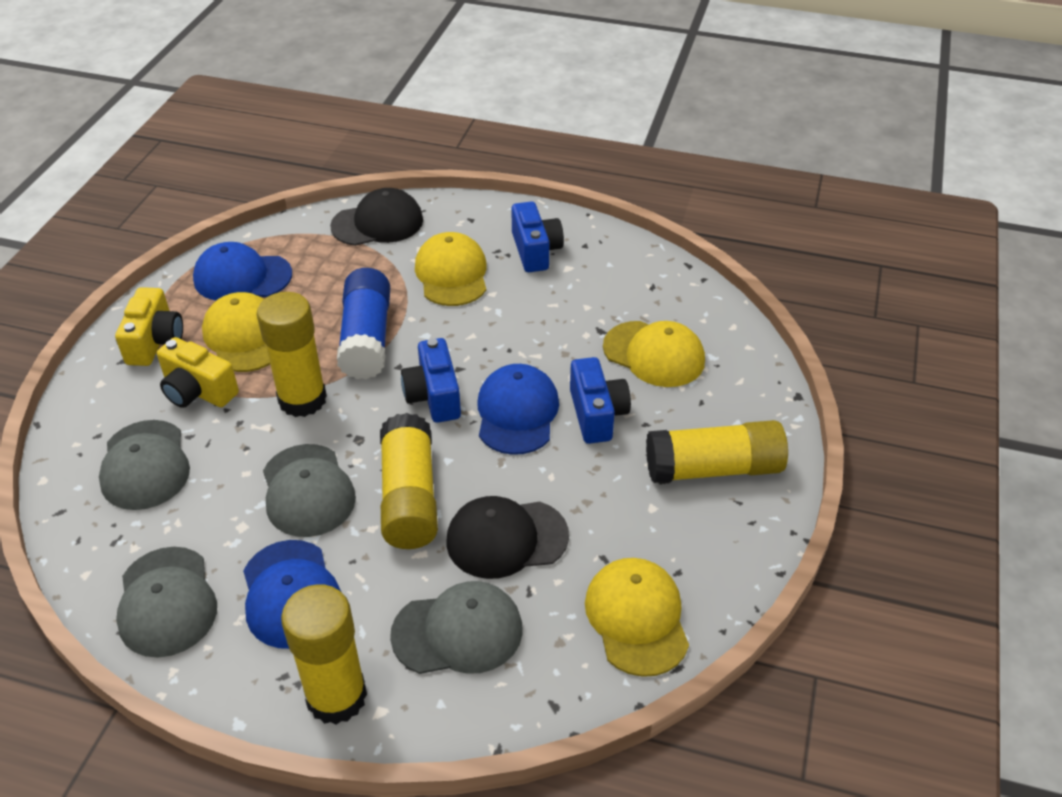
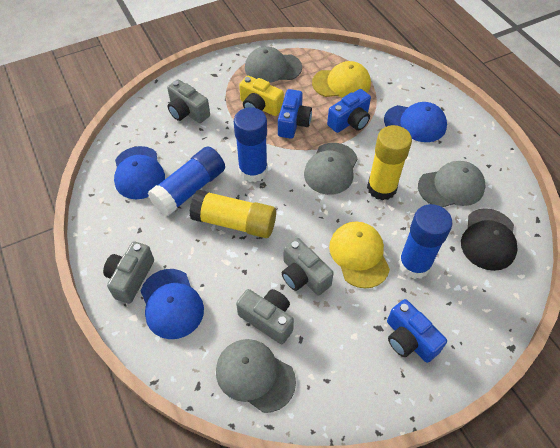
black cap: [330,188,423,246] [446,496,569,579] = 2 -> [461,208,518,271] = 1
blue glue stick: [337,268,390,380] = 1 -> [148,146,225,216] [234,107,268,182] [398,204,452,279] = 3
grey camera: none = 0 -> [103,241,154,304] [167,79,210,123] [236,289,294,344] [282,238,334,296] = 4
yellow camera: [115,287,183,366] [157,337,239,408] = 2 -> [239,76,284,116] = 1
yellow cap: [202,292,270,372] [415,232,487,306] [585,558,689,677] [603,321,705,387] = 4 -> [312,61,371,98] [329,222,390,288] = 2
yellow glue stick: [257,292,327,417] [281,584,367,725] [380,413,438,549] [646,420,788,483] = 4 -> [190,189,276,238] [367,125,412,200] = 2

